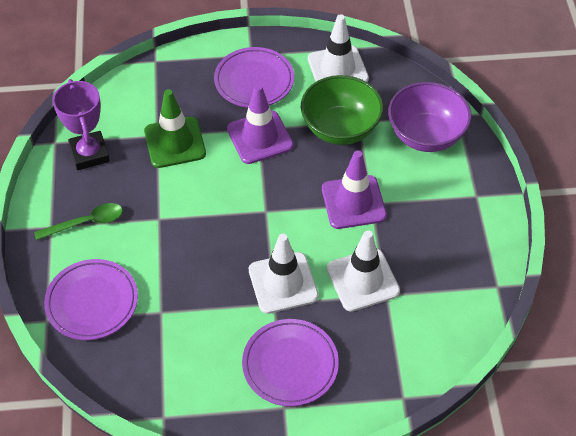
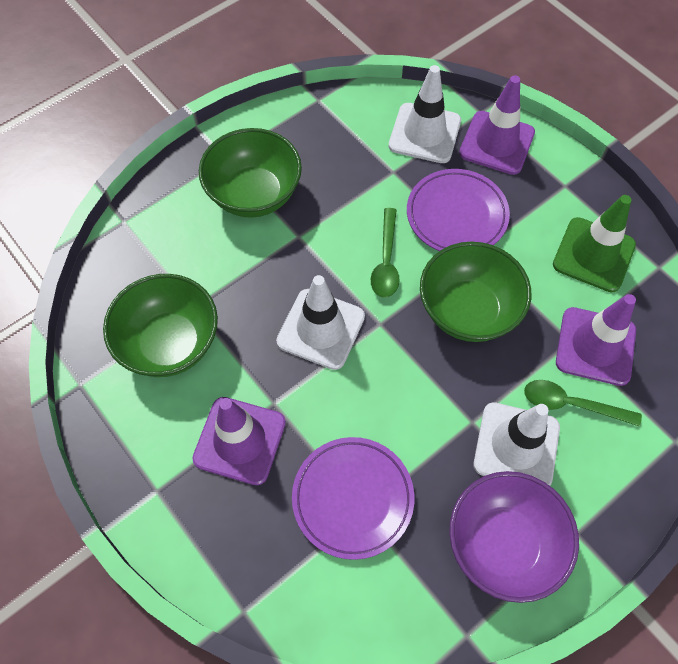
green bowl: [301,75,383,145] = 1 -> [103,274,218,377] [199,128,302,218] [420,242,531,342] = 3
green spoon: [34,203,123,241] = 1 -> [371,208,400,298] [524,380,642,427] = 2
purple plate: [44,259,138,340] [214,47,294,108] [242,319,339,406] = 3 -> [292,437,414,560] [407,169,510,251] = 2
purple traffic cone: [227,84,293,164] [322,151,387,229] = 2 -> [192,397,286,485] [459,75,535,175] [556,294,636,386] = 3
purple trophy: [53,79,110,170] = 1 -> none = 0

